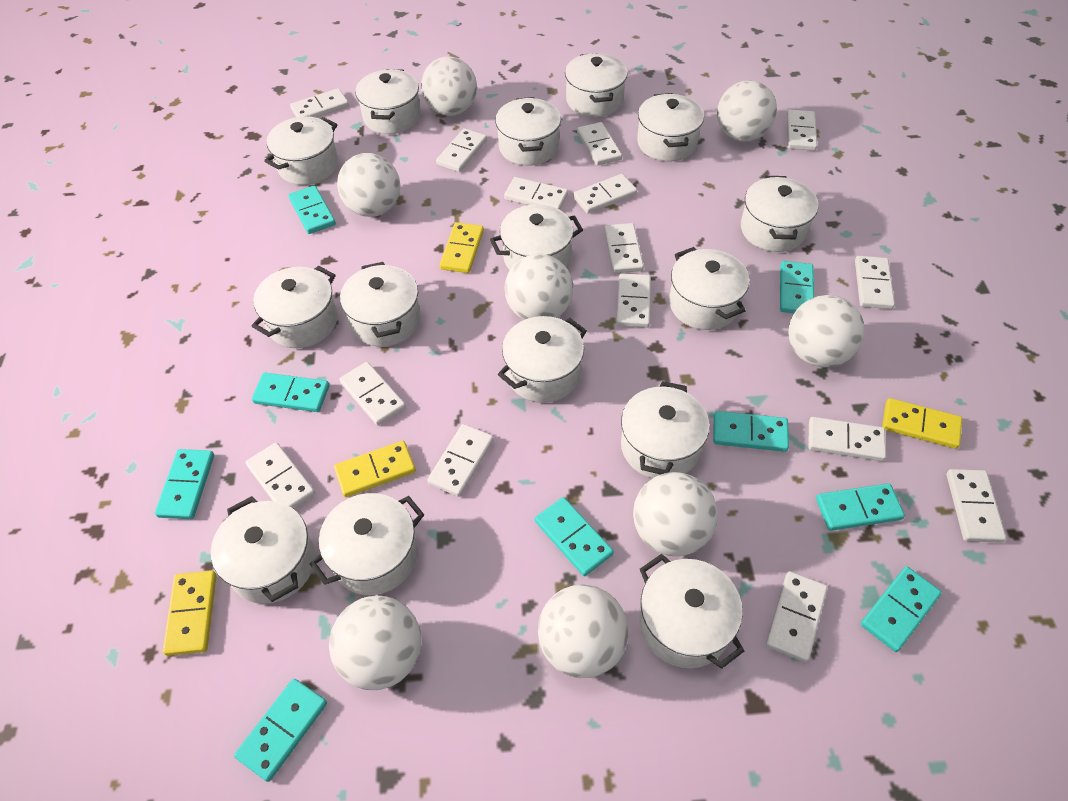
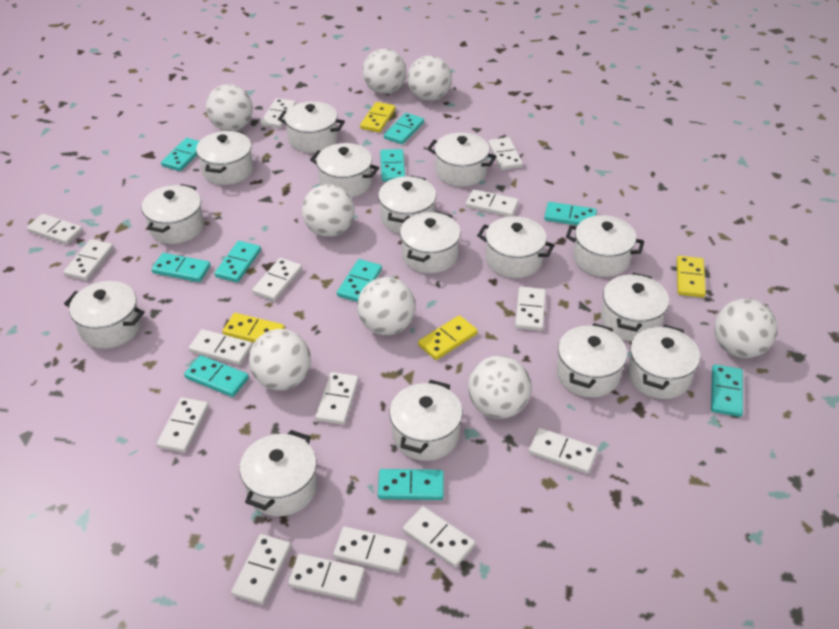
turquoise domino: [155,449,214,519] [234,679,327,782] [252,372,329,412] [289,185,336,234] [535,497,614,576] [713,411,789,452] [780,261,814,313] [816,483,905,531] [861,566,942,652] = 9 -> [152,253,210,282] [161,138,199,171] [184,355,249,397] [215,241,261,282] [337,259,382,302] [378,469,444,500] [380,149,405,181] [384,113,424,144] [544,202,597,225] [711,364,743,417] = 10

